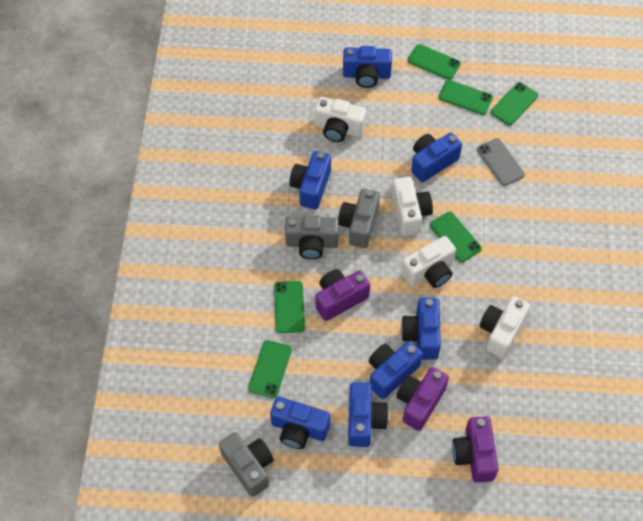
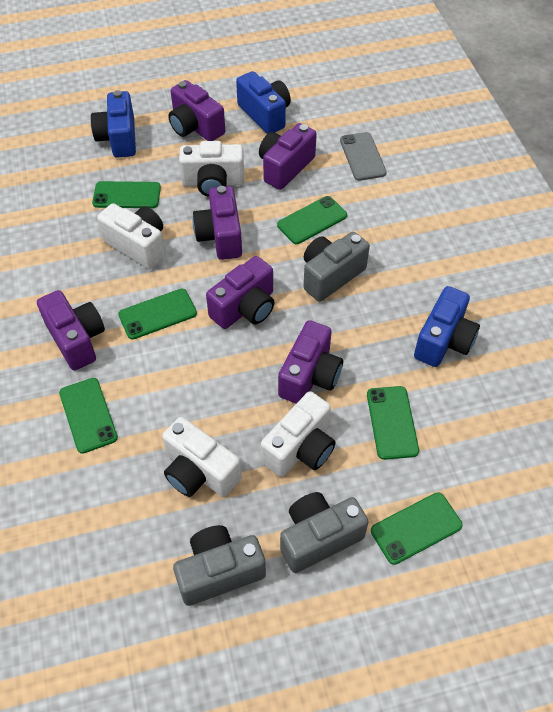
blue camera: [270,396,330,449] [289,151,331,209] [343,46,392,88] [348,382,389,447] [369,341,423,399] [401,298,441,360] [411,133,462,182] = 7 -> [91,90,136,158] [236,71,291,134] [414,286,480,367] = 3
purple camera: [315,269,370,321] [396,367,449,431] [452,416,499,482] = 3 -> [37,290,105,371] [168,80,225,141] [193,186,242,260] [206,256,275,329] [259,123,317,190] [278,320,343,404] = 6

